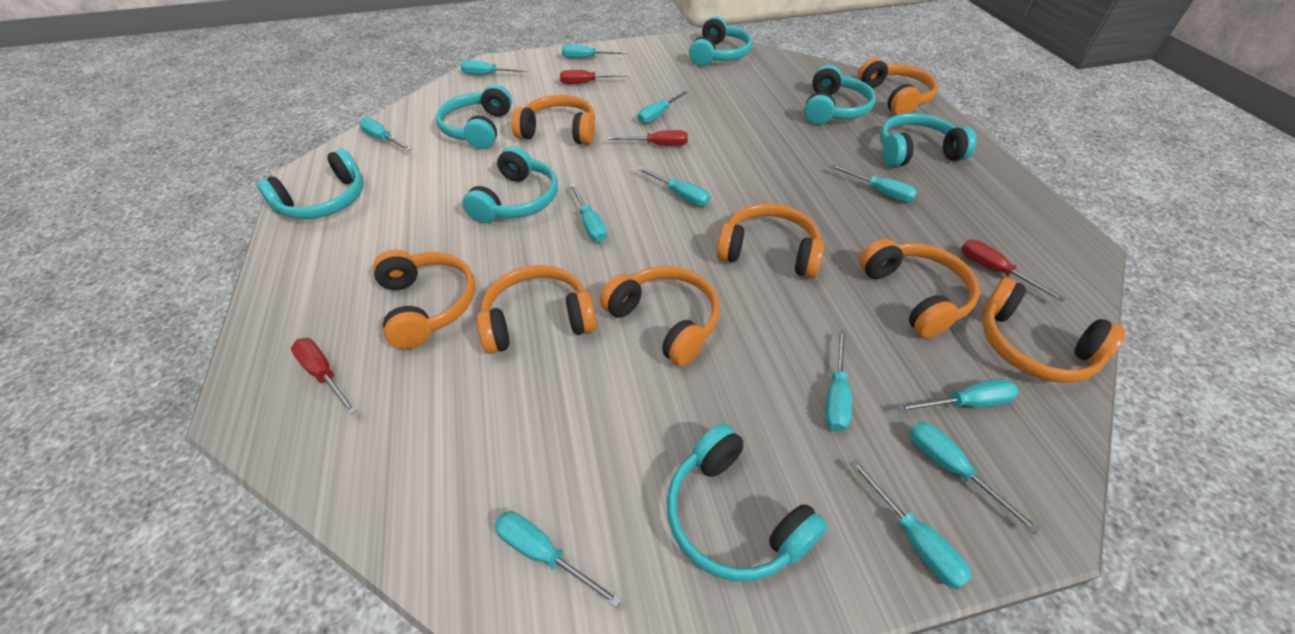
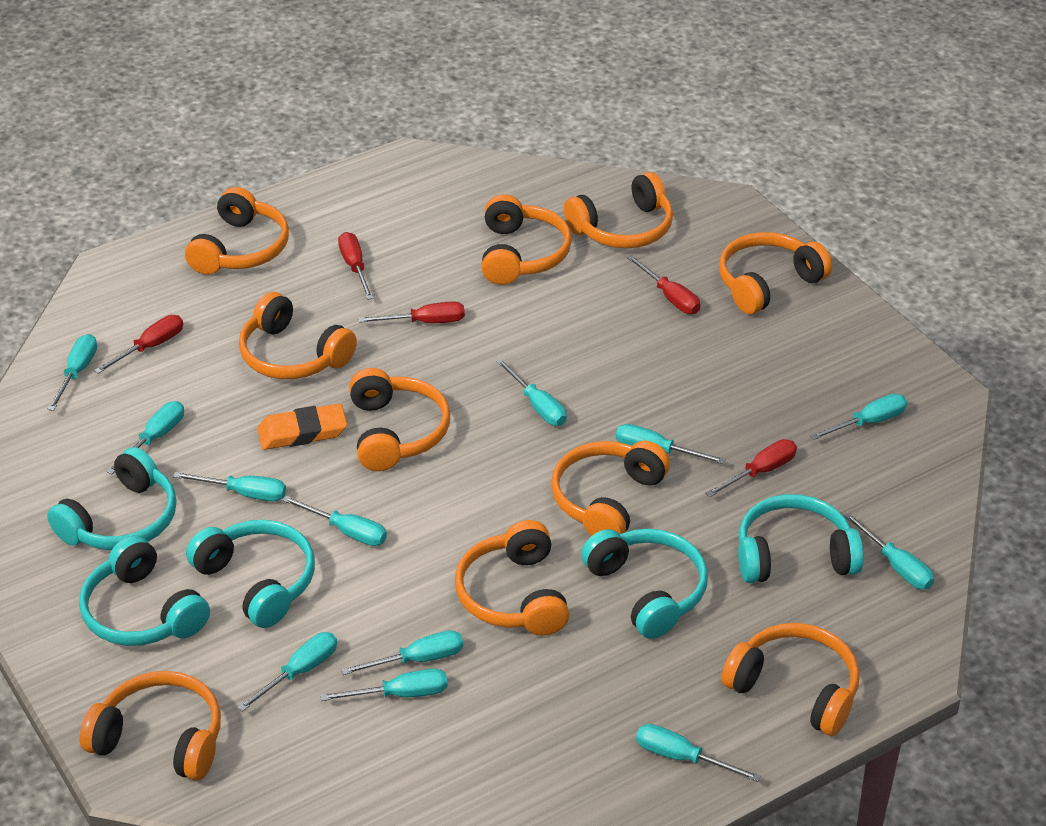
orange eraser: none = 0 -> [257,404,347,450] = 1
orange headphones: [373,250,476,349] [477,265,597,354] [512,95,595,145] [600,266,720,366] [717,203,824,278] [858,58,938,115] [859,239,980,338] [982,278,1126,383] = 8 -> [79,671,221,781] [185,187,289,275] [239,292,357,379] [349,368,450,471] [455,520,570,635] [481,194,572,285] [551,441,670,536] [564,172,673,248] [719,232,832,314] [722,623,860,736] = 10
red screwdriver: [291,338,357,415] [560,70,630,84] [608,130,688,146] [961,240,1066,302] = 4 -> [94,315,183,374] [338,232,374,300] [358,301,465,323] [627,255,701,314] [705,439,797,497] = 5
turquoise headphones: [256,149,364,219] [436,84,512,149] [463,146,558,223] [666,423,828,582] [689,16,752,66] [804,65,876,125] [880,113,977,167] = 7 -> [47,447,177,550] [79,535,210,646] [186,520,315,628] [581,529,708,639] [738,494,864,583] = 5

